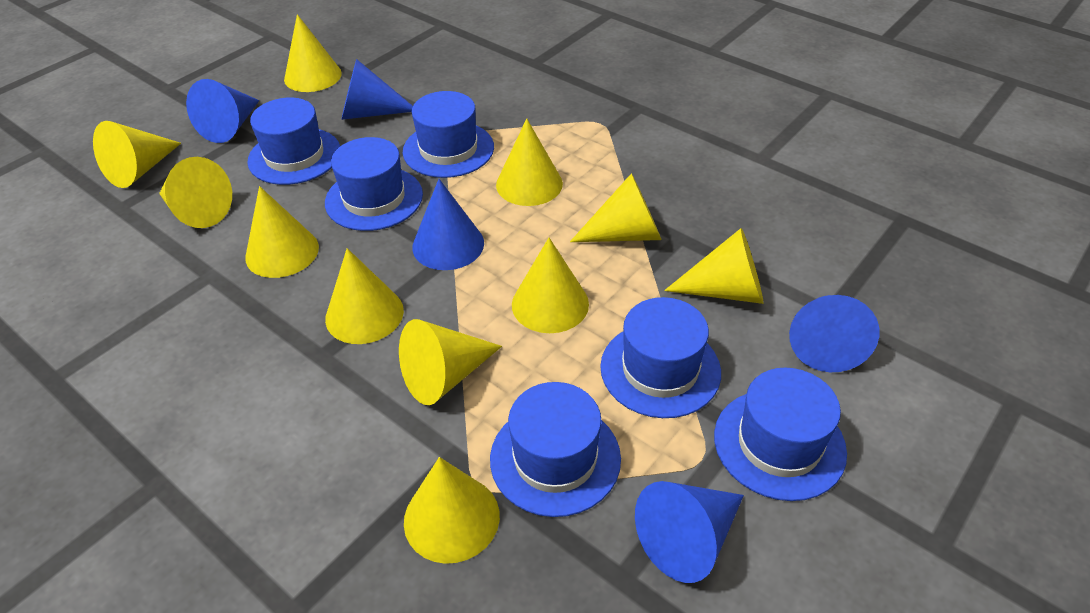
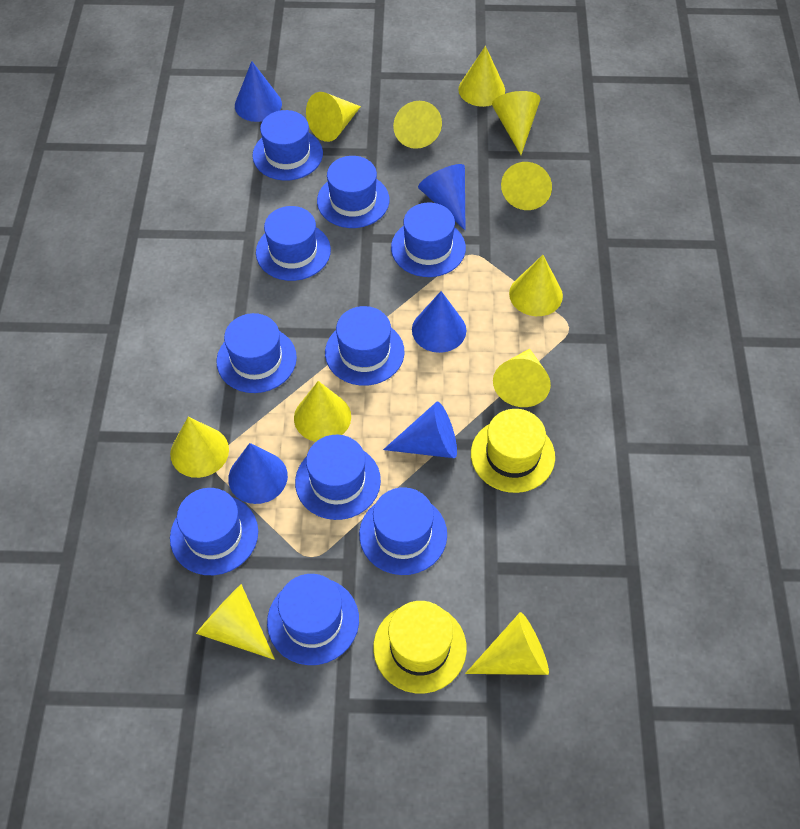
blue hat: [247,98,340,185] [325,137,423,231] [403,91,494,178] [490,382,621,517] [600,297,721,418] [714,368,847,501] = 6 -> [170,488,258,575] [216,313,297,393] [252,110,323,180] [256,206,331,281] [267,574,359,665] [295,435,381,520] [317,156,389,228] [325,306,405,386] [359,487,447,575] [391,203,466,277] = 10
yellow hat: none = 0 -> [373,601,467,693] [471,409,555,493] = 2

